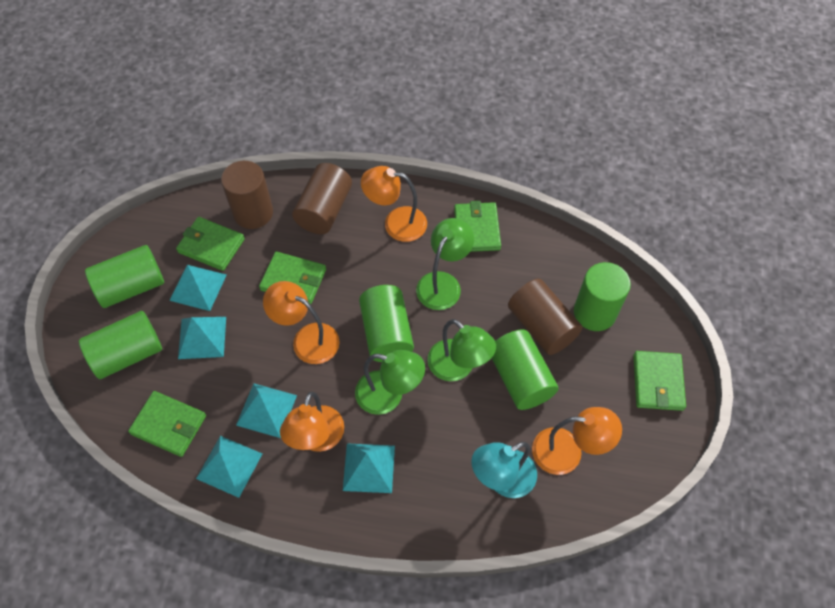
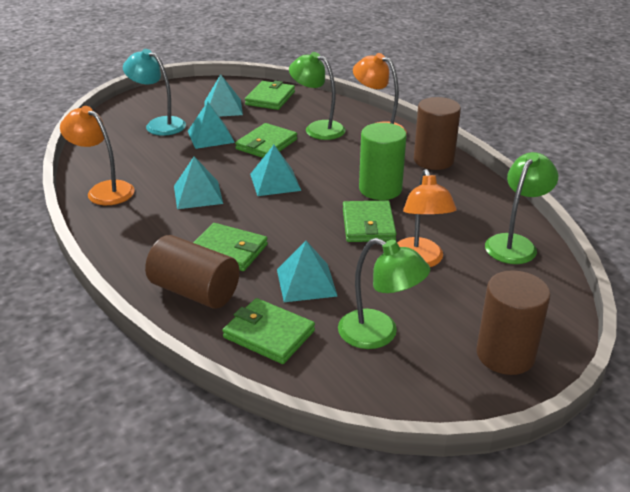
green cylinder: [79,311,162,379] [85,245,164,308] [359,285,414,362] [492,330,558,410] [574,262,631,331] = 5 -> [359,123,407,200] = 1
orange lamp: [263,281,340,364] [280,392,344,452] [361,166,427,242] [532,407,622,475] = 4 -> [60,106,135,205] [353,53,407,134] [397,169,457,267] = 3

